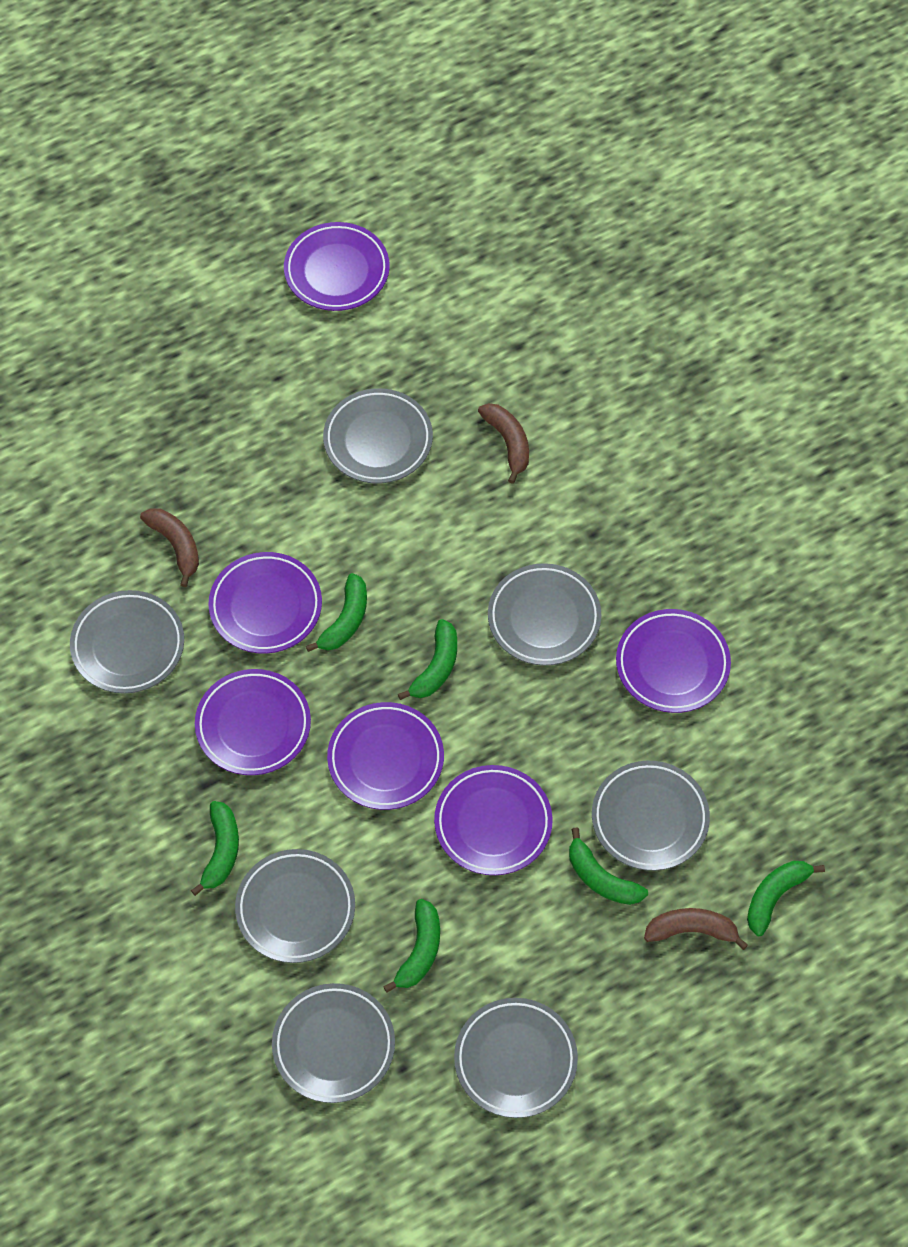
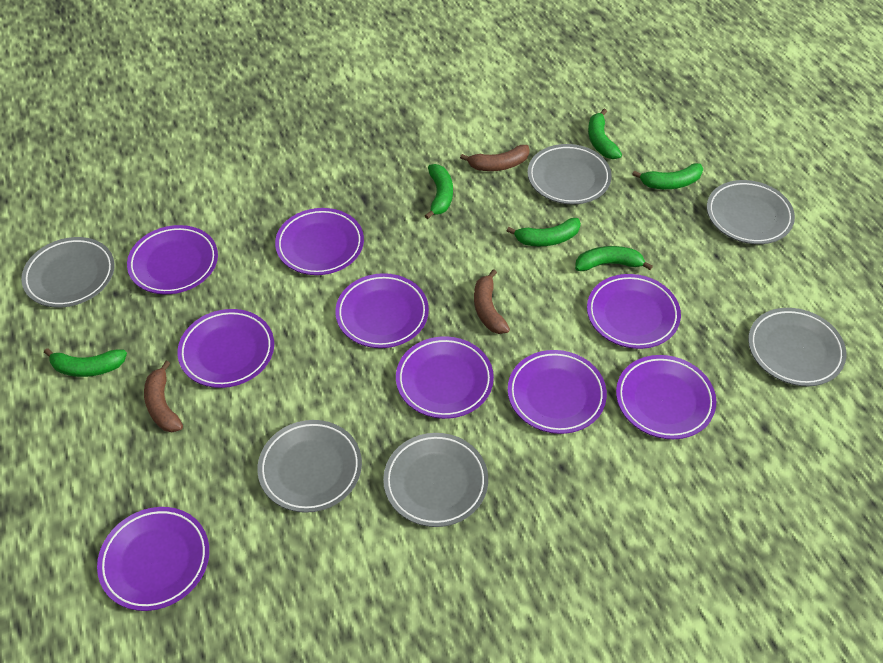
grey plate: [70,590,184,694] [235,849,355,963] [272,983,395,1103] [323,388,433,484] [454,998,578,1118] [488,563,601,666] [592,761,710,871] = 7 -> [21,237,115,308] [257,420,362,513] [383,433,488,527] [528,144,612,205] [707,180,795,244] [748,308,846,386] = 6
purple plate: [195,669,311,775] [209,552,322,654] [284,222,390,311] [327,702,444,810] [434,765,553,875] [616,609,731,713] = 6 -> [97,507,209,611] [127,225,218,294] [177,309,274,388] [275,208,364,275] [335,273,429,348] [396,336,494,419] [508,350,607,434] [587,274,681,349] [616,355,716,439] = 9

